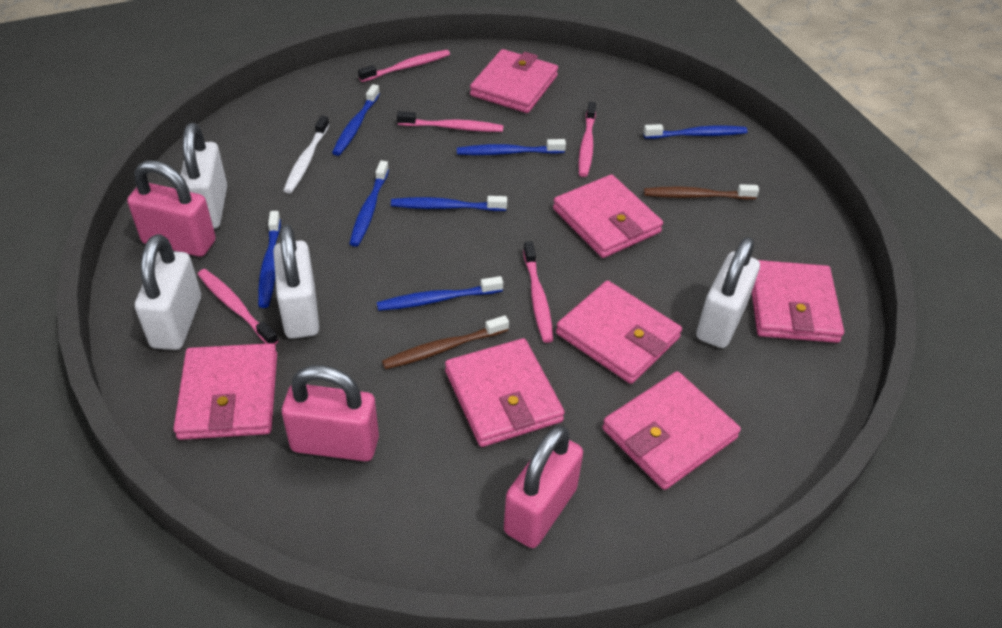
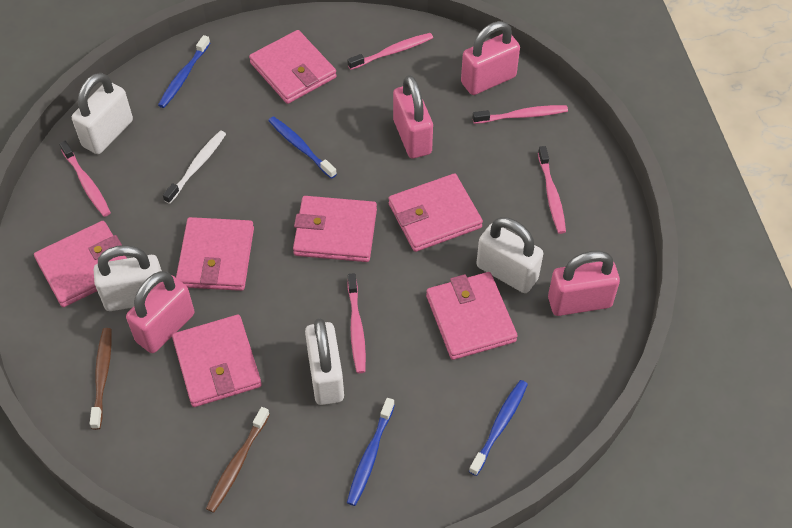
blue toothbrush: [258,211,281,308] [332,84,380,156] [349,160,389,247] [377,276,503,311] [391,196,507,211] [457,139,566,155] [643,124,747,139] = 7 -> [158,35,210,108] [268,116,337,179] [347,398,395,506] [469,380,528,476] = 4
pink padlock: [127,160,216,257] [282,365,379,461] [504,425,583,548] = 3 -> [126,271,195,353] [393,75,433,158] [461,21,520,95] [548,251,620,316] = 4

